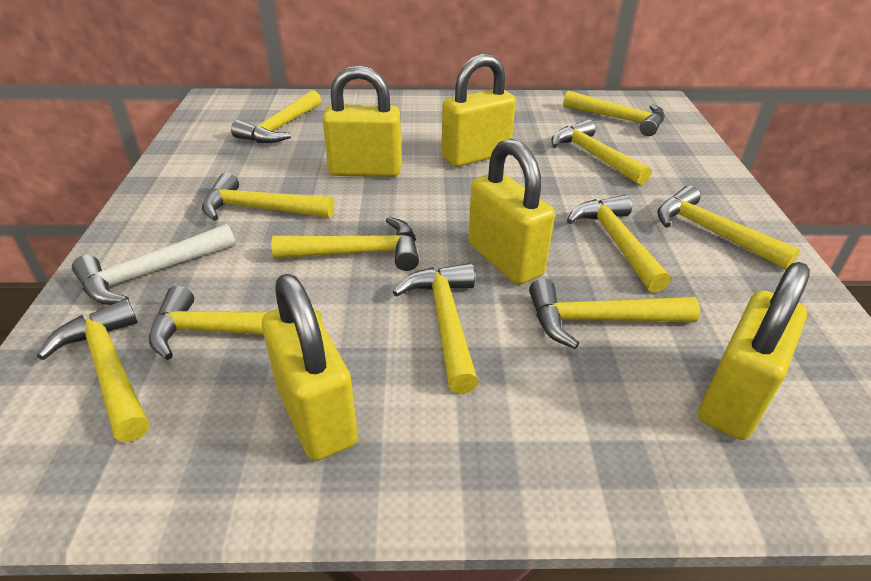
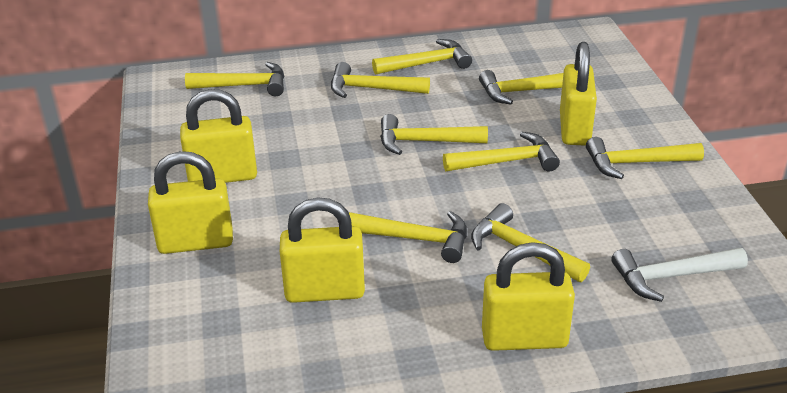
yellow hammer: [37,299,149,442] [149,286,322,360] [202,173,334,221] [231,90,321,143] [272,217,419,271] [393,263,479,394] [529,278,700,349] [551,119,652,185] [563,91,665,136] [567,195,671,293] [657,185,800,269] = 11 -> [185,62,284,96] [331,62,430,98] [349,211,467,263] [372,39,472,75] [380,114,488,155] [443,132,560,172] [471,203,590,282] [479,70,563,105] [586,137,704,179] = 9

